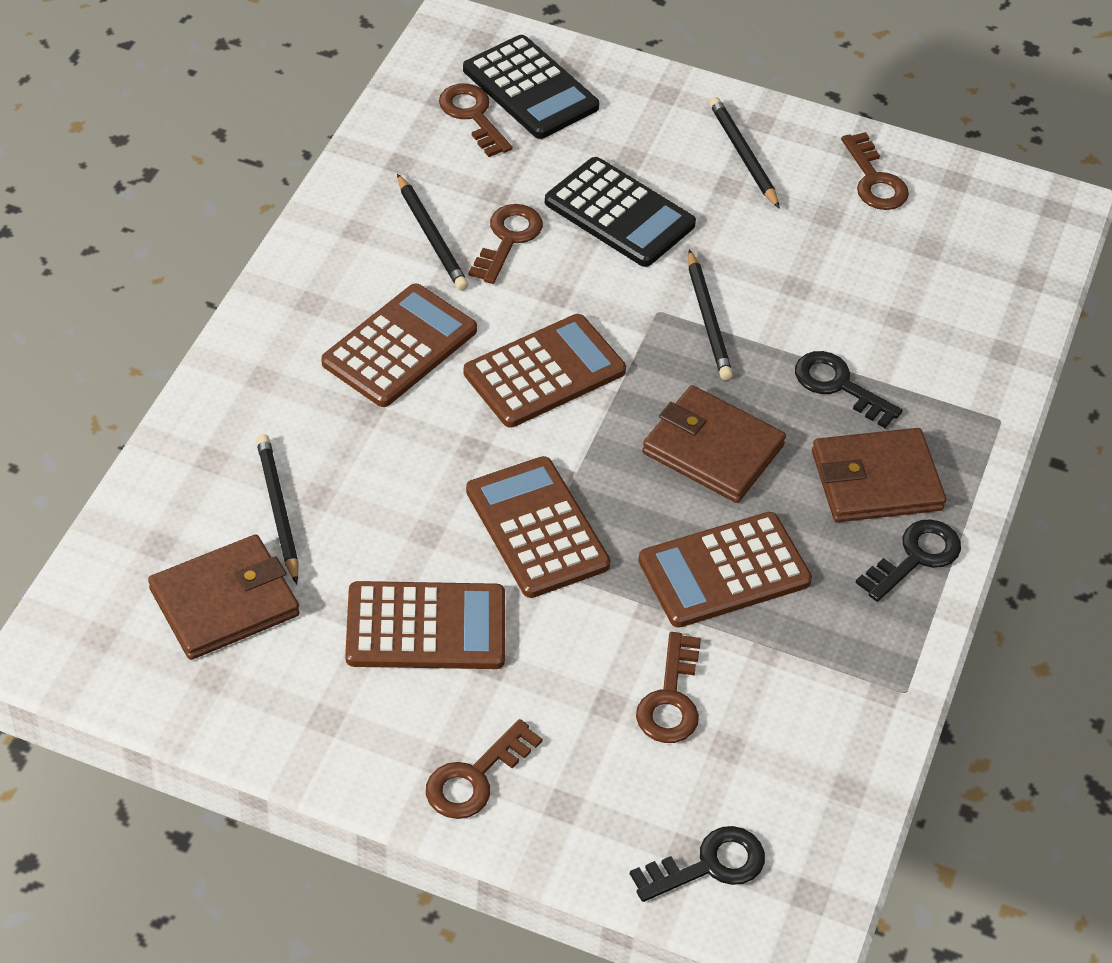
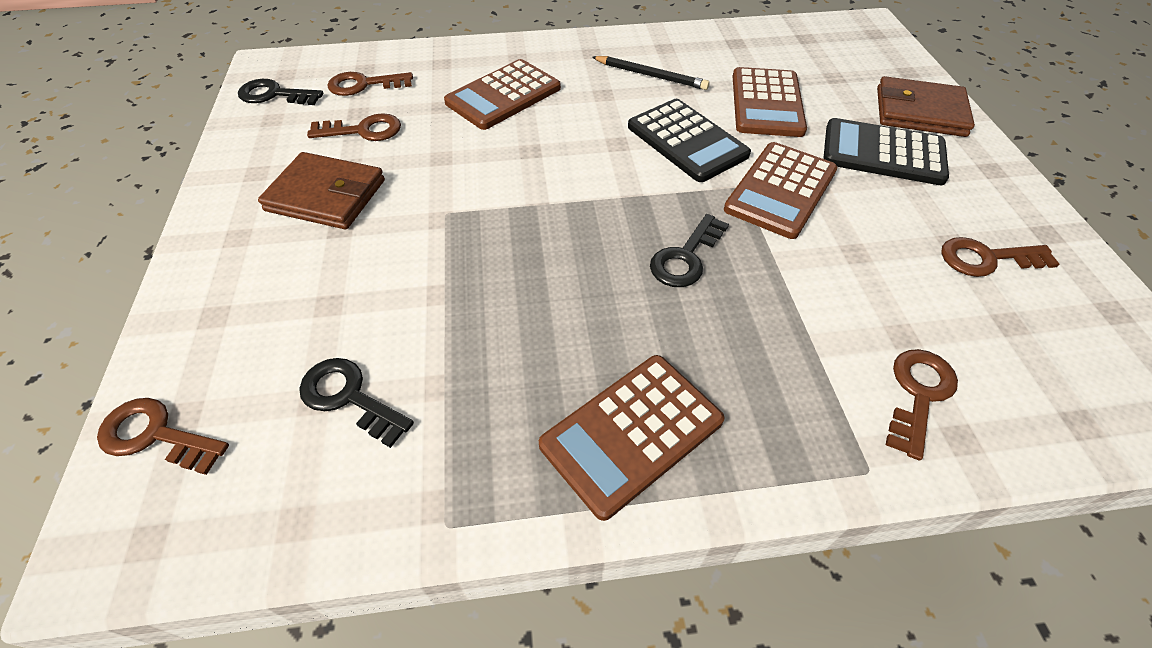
black pencil: [256,434,299,584] [397,174,468,290] [688,249,733,380] [709,97,780,209] = 4 -> [592,56,710,90] = 1
brown calculator: [321,283,477,407] [345,581,505,669] [463,314,626,428] [466,456,610,598] [638,512,812,628] = 5 -> [444,59,561,130] [539,355,725,521] [724,142,837,239] [733,67,807,137] = 4
brown wallet: [148,534,300,660] [642,385,786,503] [812,428,946,522] = 3 -> [258,152,385,229] [877,76,975,137] = 2

